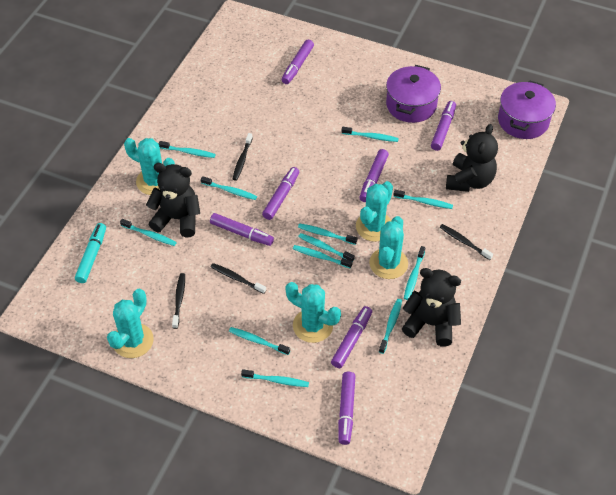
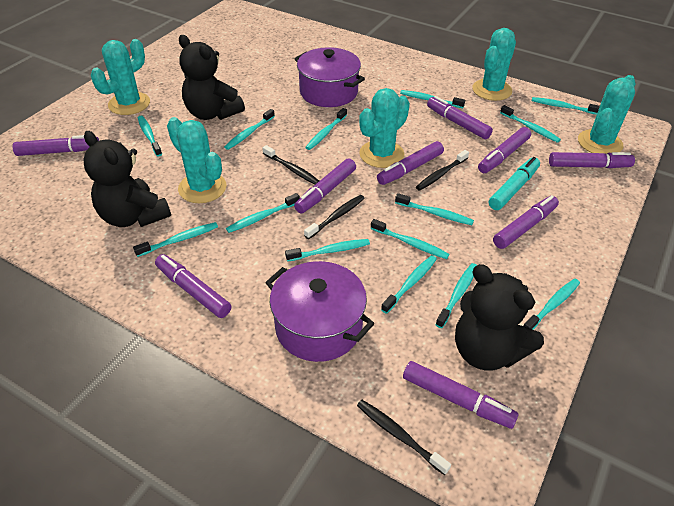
purple marker: [210,213,274,246] [262,167,299,220] [282,40,314,84] [331,306,372,368] [338,372,355,445] [359,149,389,202] [431,101,456,151] = 7 -> [13,135,99,156] [155,254,231,318] [294,158,356,213] [377,141,444,185] [403,361,519,429] [427,96,493,139] [478,127,531,173] [493,195,559,249] [549,152,635,168] = 9
turquoise toothbrush: [120,219,177,246] [159,141,216,158] [201,176,257,200] [229,327,290,355] [241,369,309,387] [293,245,352,269] [298,223,357,245] [298,233,355,262] [342,127,399,142] [379,299,402,354] [393,190,453,209] [404,246,425,300] = 12 -> [133,222,218,257] [138,116,162,157] [224,109,275,150] [226,193,300,233] [285,239,370,262] [305,108,347,150] [371,219,450,259] [381,255,437,314] [395,193,474,225] [400,90,465,108] [435,263,477,328] [500,105,561,143] [524,279,580,330] [532,97,600,115] = 14

